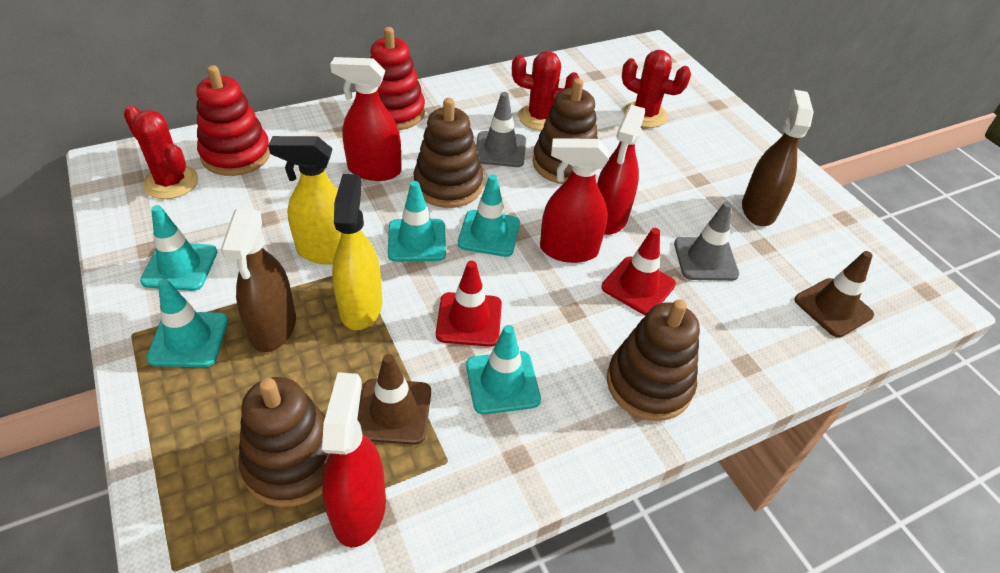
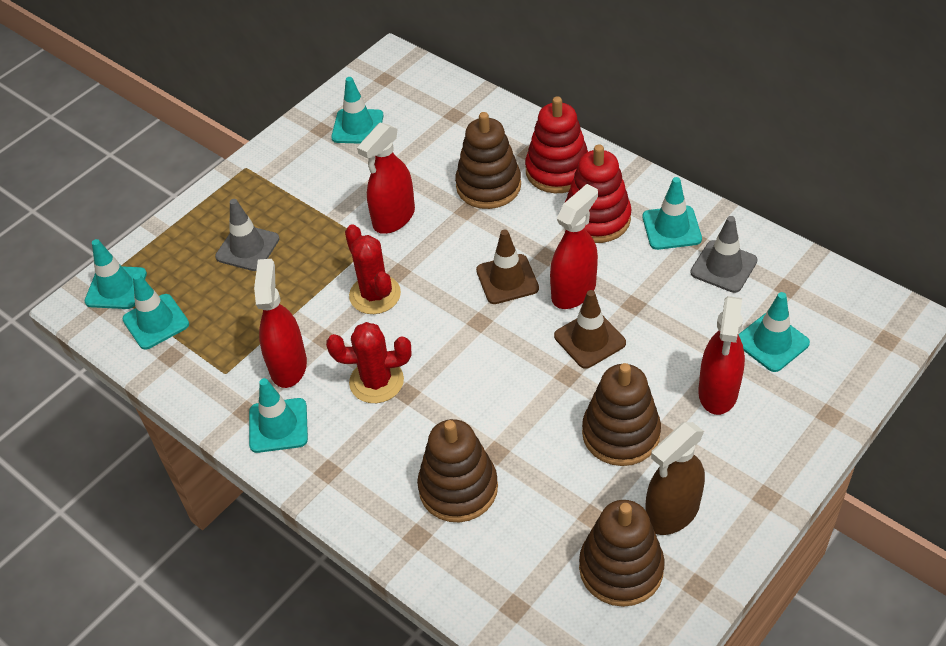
brown spray bottle: [221,208,296,352] [742,90,814,226] = 2 -> [645,422,705,535] = 1
red cactus: [124,105,198,199] [512,51,580,131] [622,50,691,128] = 3 -> [326,322,411,403] [345,224,401,314] = 2
red traffic cone: [436,261,502,347] [601,228,676,315] = 2 -> none = 0
turquoise traffic cone: [140,205,217,291] [146,279,228,367] [388,181,446,262] [458,174,520,257] [466,325,541,414] = 5 -> [84,239,147,309] [123,274,189,350] [249,378,308,453] [331,77,384,144] [643,177,702,250] [738,292,810,372] = 6
yellow spray bottle: [268,136,341,265] [332,174,382,330] = 2 -> none = 0

